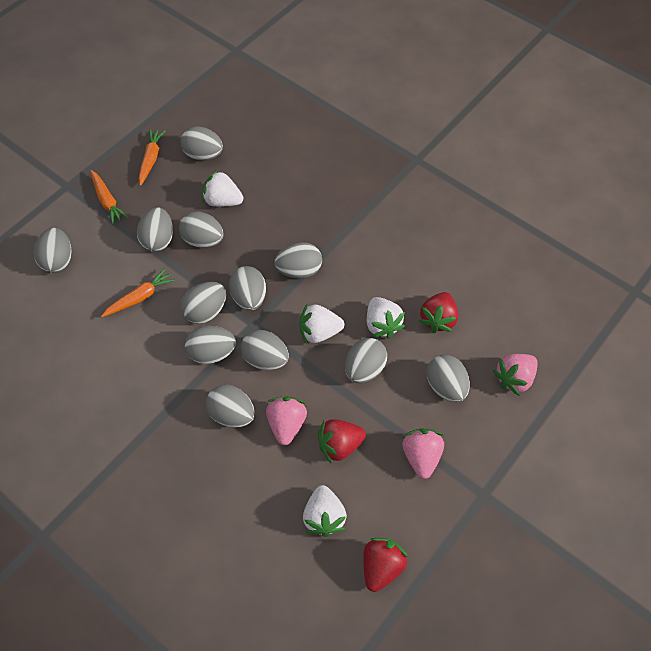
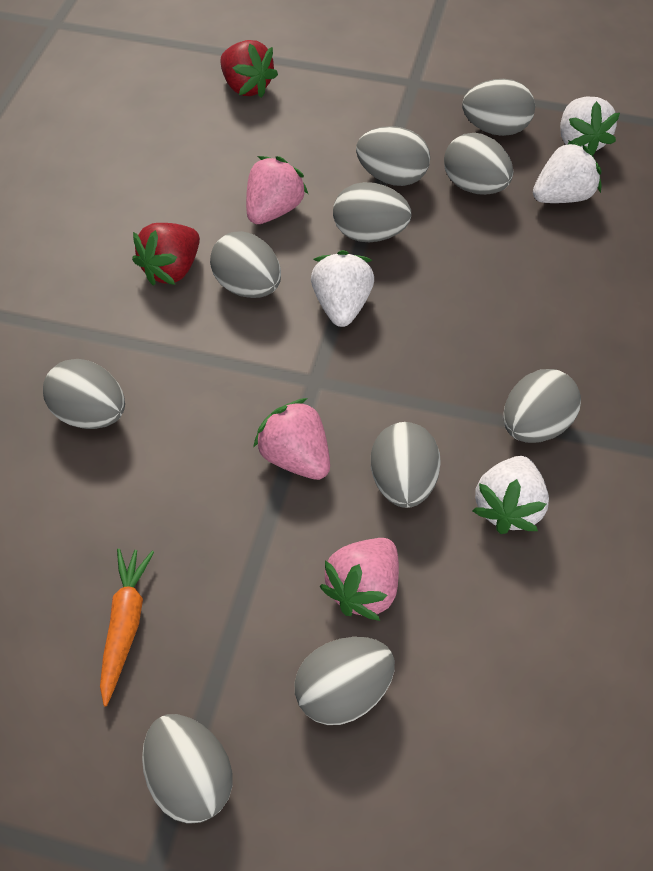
grey egg: [34,228,71,273] [137,207,173,252] [179,211,223,248] [181,126,223,160] [181,282,226,324] [185,326,236,364] [206,385,255,428] [229,266,266,311] [241,330,289,370] [274,242,322,278] [345,338,387,383] [427,355,470,402] = 12 -> [43,359,125,429] [142,714,232,824] [210,231,281,298] [294,637,395,725] [333,182,412,242] [356,126,430,186] [371,422,441,508] [444,133,513,195] [462,79,535,136] [503,369,581,443] = 10
orange carrot: [90,170,129,225] [101,268,175,317] [139,129,166,186] = 3 -> [100,549,154,707] = 1
red strawberry: [318,419,366,463] [363,538,408,592] [419,292,458,333] = 3 -> [132,223,200,285] [220,40,278,98] = 2

